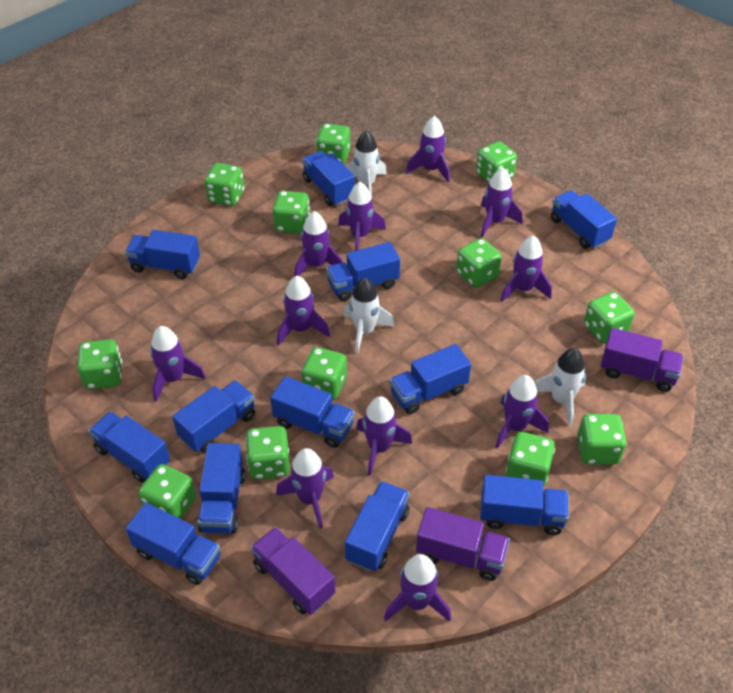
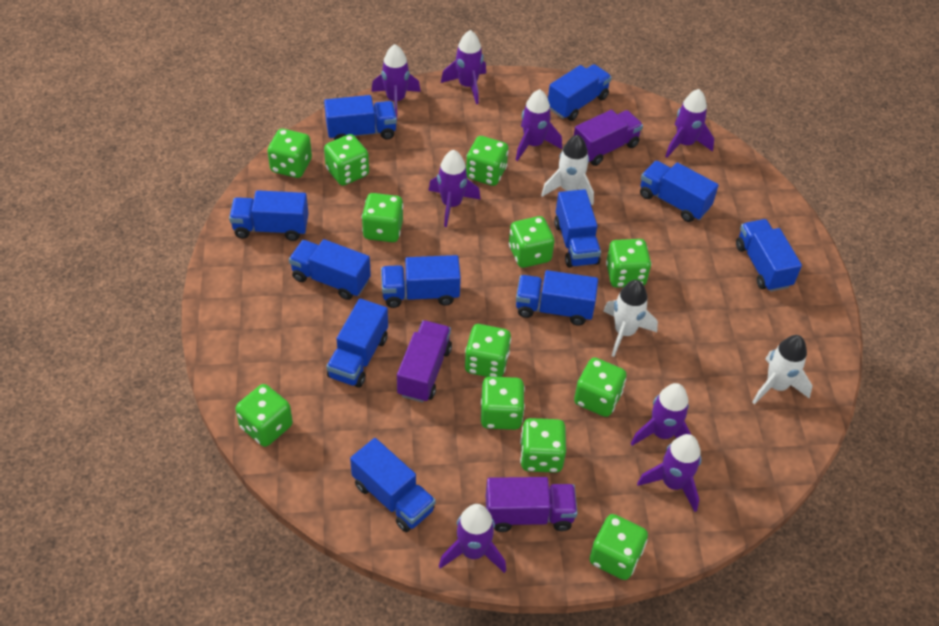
blue truck: [89,411,170,483] [125,230,200,279] [126,503,220,585] [172,380,255,453] [198,443,245,533] [270,376,355,448] [302,151,355,206] [326,242,400,301] [345,481,410,572] [390,344,471,414] [480,475,569,535] [551,190,617,249] = 12 -> [229,190,308,241] [289,239,371,300] [324,95,397,140] [326,299,388,388] [350,438,436,532] [381,255,461,308] [516,270,598,325] [548,64,612,121] [554,189,601,268] [640,161,719,222] [736,219,802,292] = 11
purple rocket: [150,326,206,401] [276,448,334,528] [277,276,330,346] [295,211,343,276] [338,182,386,251] [356,396,412,476] [384,554,451,622] [406,116,450,183] [481,168,522,238] [496,375,549,449] [500,235,552,302] = 11 -> [371,44,421,117] [428,150,481,227] [439,504,506,573] [441,30,486,104] [516,89,562,161] [631,383,691,446] [637,434,701,512] [665,89,714,158] = 8

